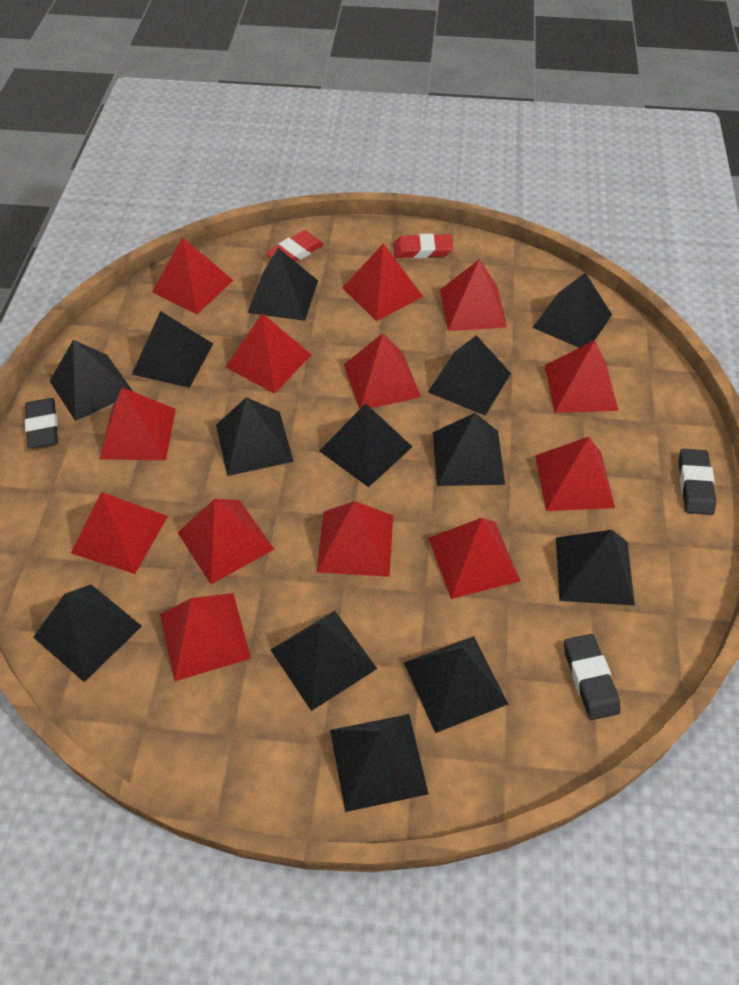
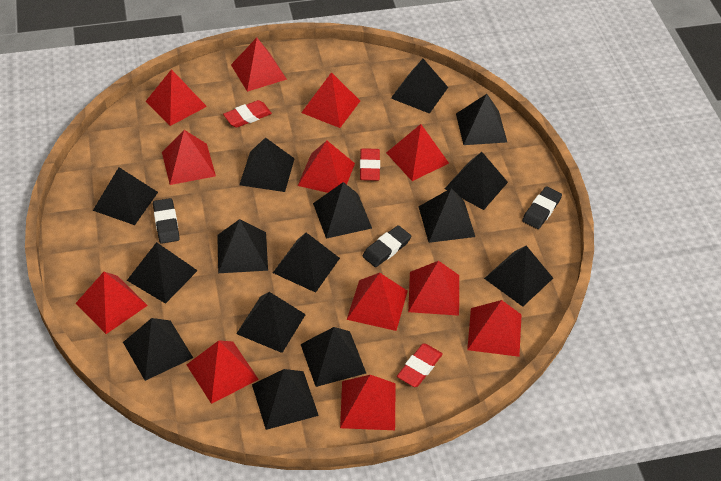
black pyramid: [33,585,142,682] [50,340,133,421] [132,311,213,388] [216,397,294,476] [248,248,318,321] [271,611,377,711] [319,403,412,487] [330,714,428,812] [404,636,508,733] [428,335,511,416] [433,413,505,486] [533,273,612,348] [556,530,635,605] = 13 -> [93,167,158,225] [123,318,193,381] [127,242,198,304] [217,219,268,273] [236,292,306,353] [239,137,295,192] [252,369,319,430] [273,232,340,293] [300,327,366,387] [313,182,372,239] [391,59,448,114] [418,188,475,243] [445,152,508,210] [456,94,507,145] [484,246,553,307] = 15
red eraser: [266,230,324,262] [393,234,453,258] = 2 -> [223,100,272,128] [360,148,380,181] [397,344,443,387] = 3
red pyramid: [71,492,168,574] [99,388,176,461] [152,237,233,314] [160,593,251,682] [178,499,274,584] [225,313,311,394] [317,501,393,577] [342,243,423,321] [344,333,421,409] [428,518,520,599] [440,259,507,331] [535,437,615,511] [545,340,619,413] = 13 -> [76,272,148,334] [145,69,207,126] [162,130,216,185] [187,340,259,404] [231,38,287,92] [298,141,355,193] [301,72,360,128] [340,375,396,430] [347,273,408,331] [386,124,449,181] [408,261,459,316] [467,300,522,357] = 12

